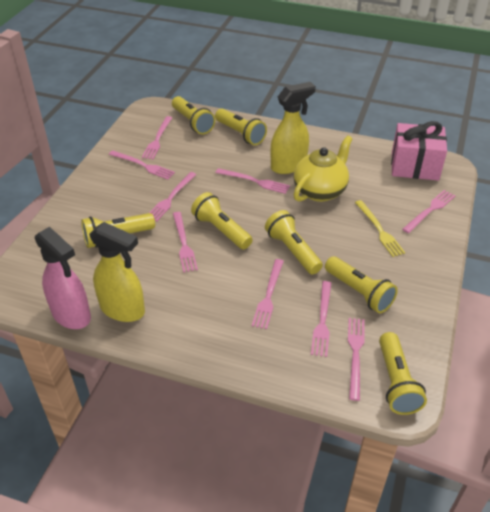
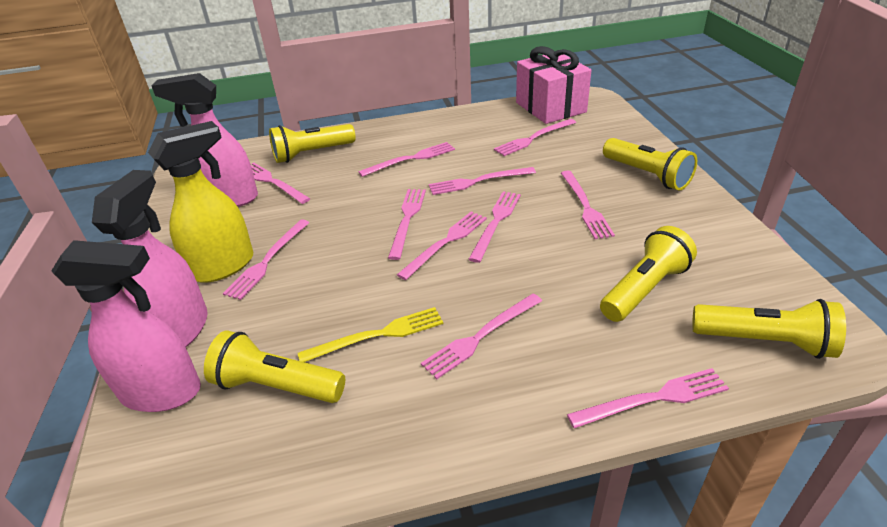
pink fork: [109,151,175,180] [142,116,172,160] [149,172,197,221] [173,212,198,273] [215,168,290,194] [252,259,284,329] [311,281,331,357] [348,318,365,401] [402,190,456,233] = 9 -> [223,219,310,300] [251,163,310,204] [358,142,455,177] [388,189,426,260] [397,211,487,280] [421,294,542,379] [429,167,536,195] [468,191,521,263] [494,119,576,156] [561,171,615,239] [567,368,729,428] = 11
pink spray bottle: [35,227,91,329] = 1 -> [51,240,201,412] [92,170,208,347] [152,73,258,207] = 3
yellow flashlight: [81,213,155,248] [172,96,215,134] [191,192,253,249] [215,109,267,145] [265,210,323,274] [325,256,398,313] [379,332,427,415] = 7 -> [204,330,345,403] [269,124,356,163] [600,226,697,322] [603,138,697,191] [692,299,846,359] = 5
yellow spray bottle: [89,222,145,322] [271,82,316,174] = 2 -> [148,121,253,283] = 1
yellow teapot: [294,136,353,202] = 1 -> none = 0

